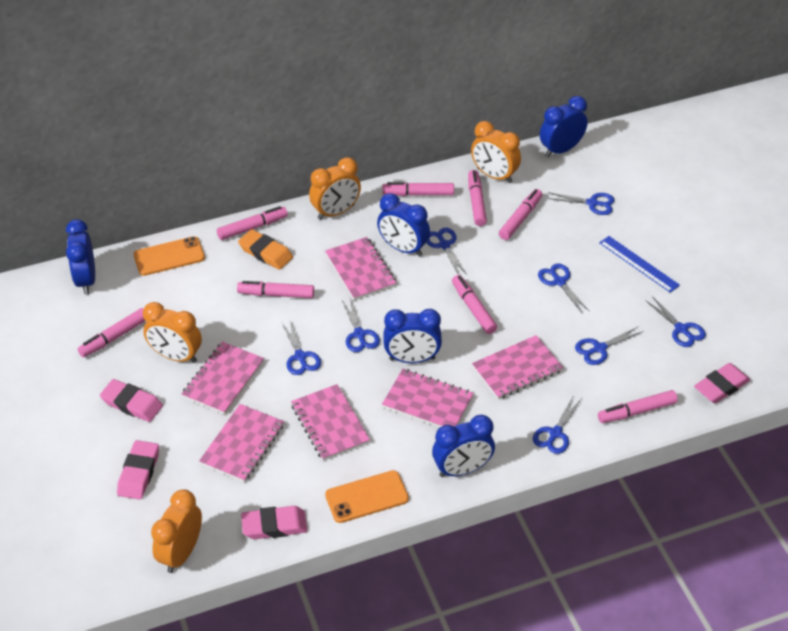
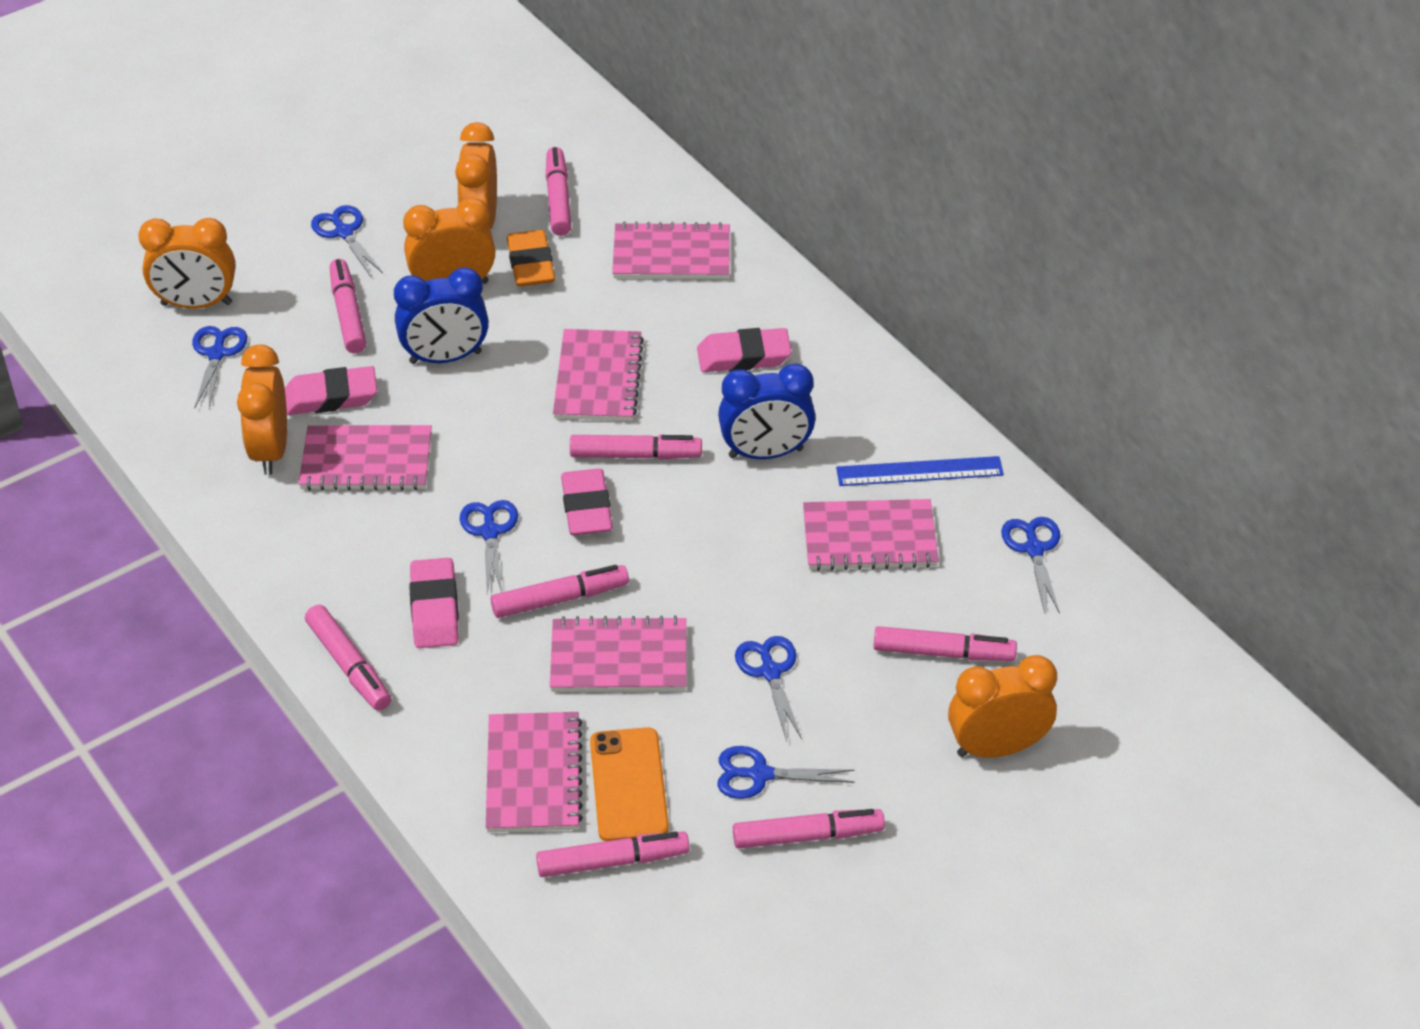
blue clock: [66,219,95,294] [377,193,430,256] [383,309,442,363] [432,415,495,477] [540,96,588,157] = 5 -> [394,267,489,364] [718,363,816,459] = 2
blue scissors: [282,321,321,375] [342,299,380,352] [426,228,467,275] [533,395,582,454] [538,263,590,314] [547,192,614,215] [575,327,644,365] [645,296,706,347] = 8 -> [192,326,247,409] [311,205,383,277] [460,500,518,593] [717,746,855,799] [735,636,802,742] [1001,517,1060,614] = 6
orange clock: [143,302,202,363] [151,489,202,573] [309,157,361,220] [471,121,521,183] = 4 -> [138,218,236,309] [237,345,287,475] [403,198,495,284] [455,122,497,229] [948,655,1057,758] = 5
orange phone: [133,236,205,276] [325,470,409,523] = 2 -> [590,727,669,841] = 1

